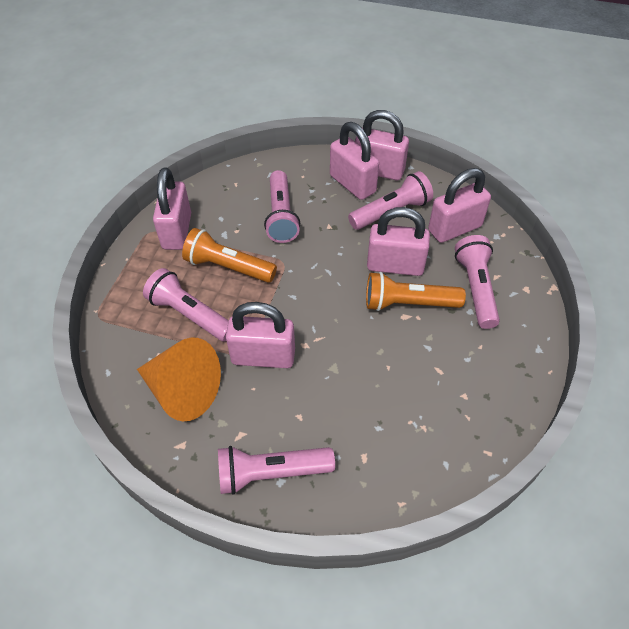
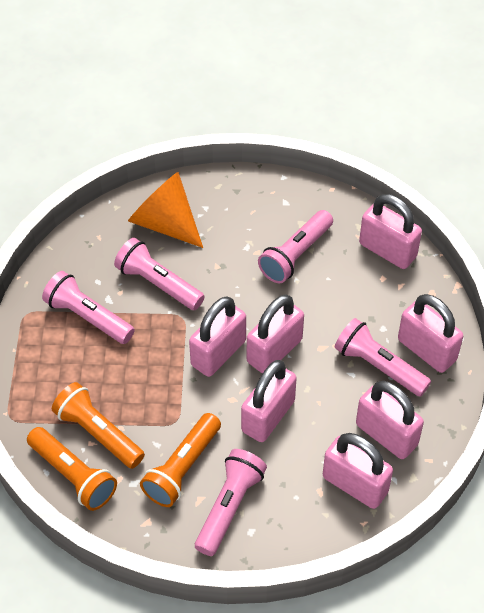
orange flashlight: [182,228,277,283] [366,272,466,311] = 2 -> [27,427,117,511] [52,382,145,469] [140,413,221,507] = 3
pink padlock: [153,167,191,250] [226,302,295,368] [330,122,379,200] [355,110,409,180] [367,207,430,276] [428,168,491,243] = 6 -> [189,297,246,377] [241,360,297,442] [247,294,304,373] [323,433,393,509] [356,381,424,459] [359,194,422,269] [398,294,463,373] = 7

